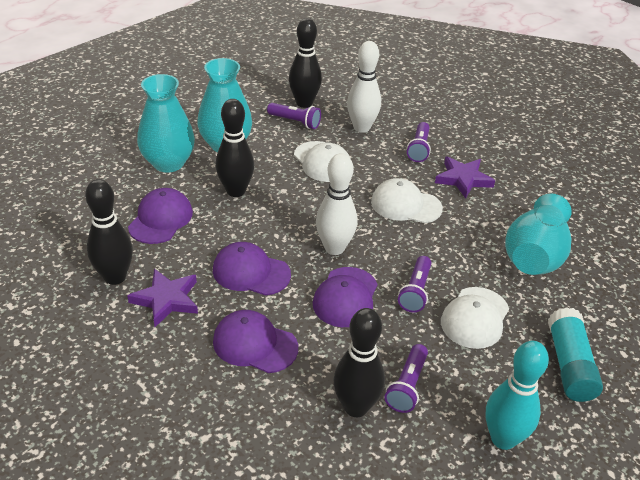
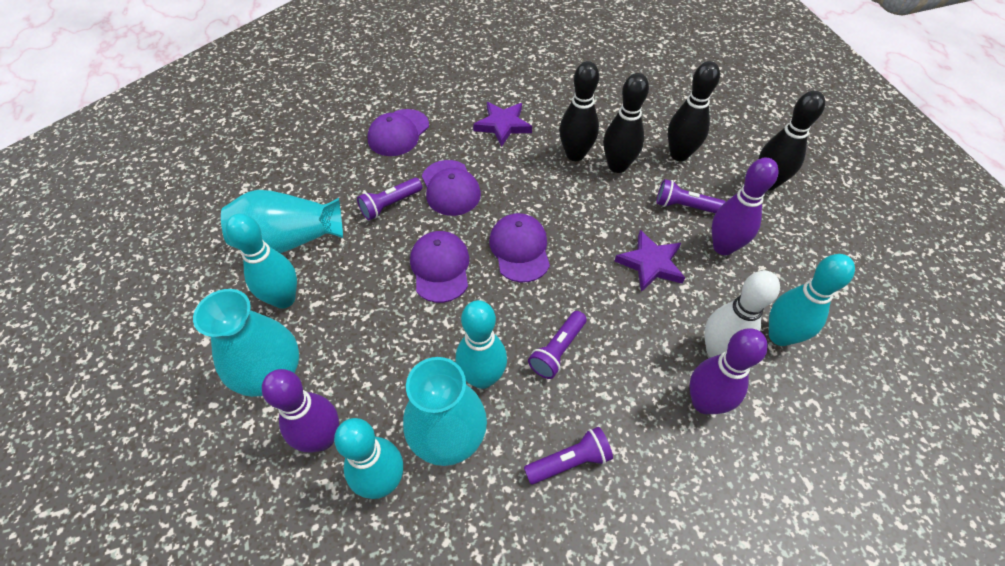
purple bowling pin: none = 0 -> [262,369,339,453] [689,328,768,414] [712,158,779,255] = 3
turquoise bowling pin: [486,341,549,450] = 1 -> [226,213,297,309] [334,418,403,499] [456,300,507,389] [769,254,855,346] = 4
turquoise glue stick: [548,307,603,402] = 1 -> none = 0
white bowling pin: [316,153,357,255] [347,41,381,133] = 2 -> [704,271,780,358] = 1
white cap: [294,141,351,182] [371,178,443,223] [441,287,509,349] = 3 -> none = 0

